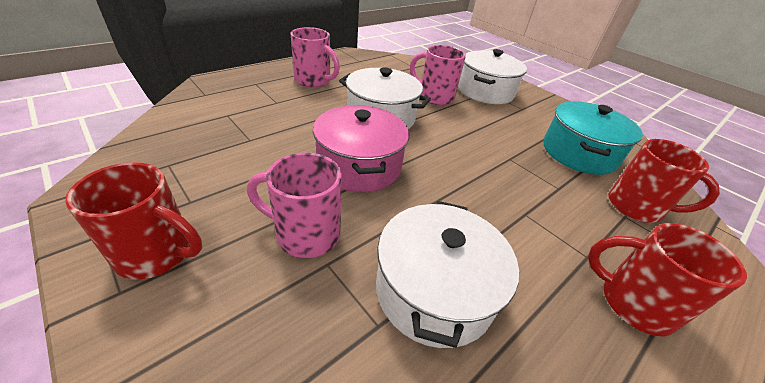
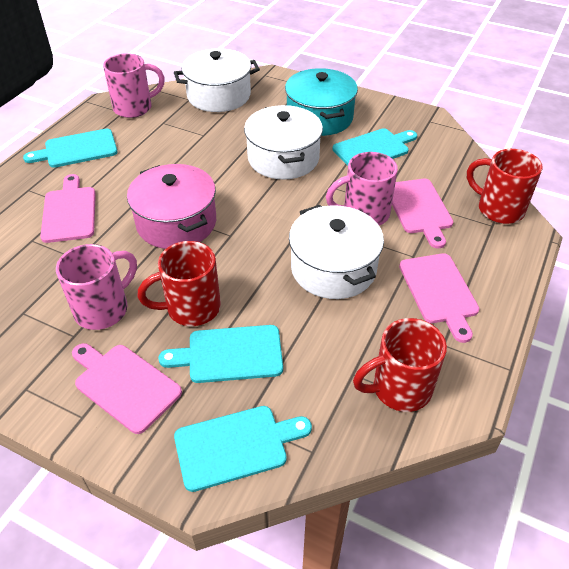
pink cutting board: none = 0 -> [40,174,96,243] [72,343,182,434] [392,179,453,248] [399,253,479,343] = 4
turquoise cutting board: none = 0 -> [23,129,118,168] [158,325,283,383] [174,406,312,492] [333,128,417,166] = 4

